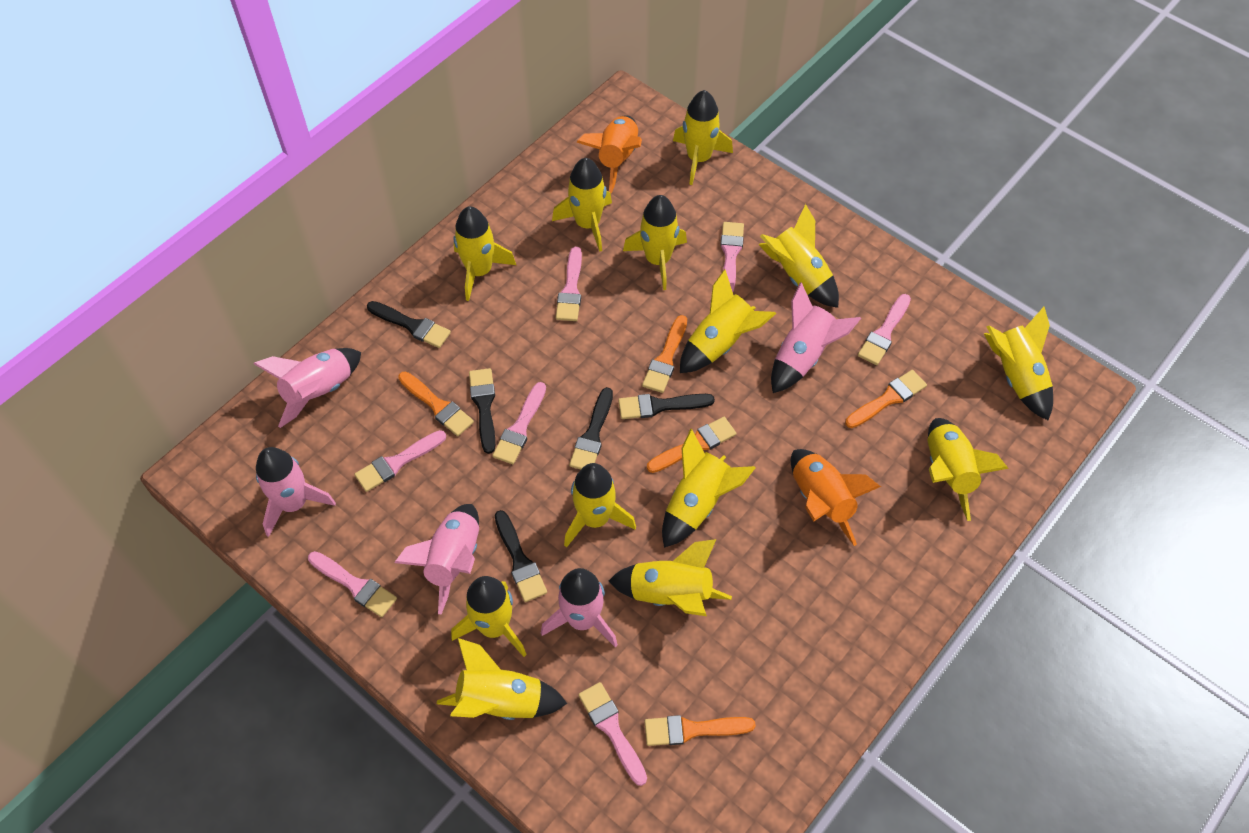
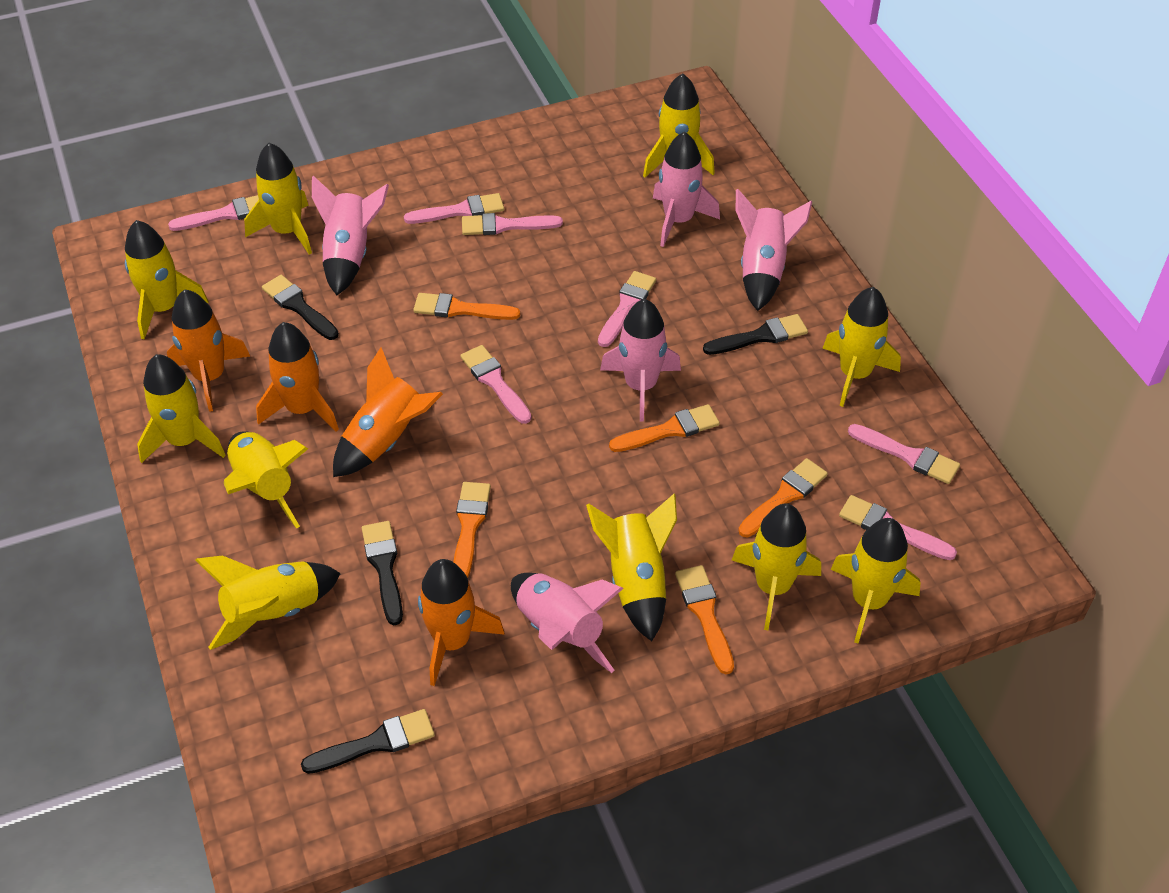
black brush: [367,301,451,348] [469,368,495,454] [495,510,547,602] [569,387,613,469] [618,394,715,419] = 5 -> [262,275,339,340] [301,709,435,774] [362,521,403,625] [703,314,808,355] = 4
orange rocket: [577,115,642,193] [791,449,881,546] = 2 -> [167,289,250,412] [256,322,339,432] [333,347,443,477] [418,559,505,686] = 4
yellow rocket: [437,638,567,720] [451,576,527,657] [454,206,516,301] [552,158,612,252] [564,463,636,548] [609,539,732,616] [623,195,687,290] [662,429,756,548] [673,90,733,185] [680,269,776,373] [758,204,839,308] [928,418,1009,521] [984,307,1053,420] = 13 -> [125,220,209,339] [137,354,226,463] [195,555,341,650] [224,431,308,529] [244,143,312,255] [586,494,677,641] [643,73,715,177] [732,503,821,630] [822,287,901,407] [830,518,921,644] = 10

